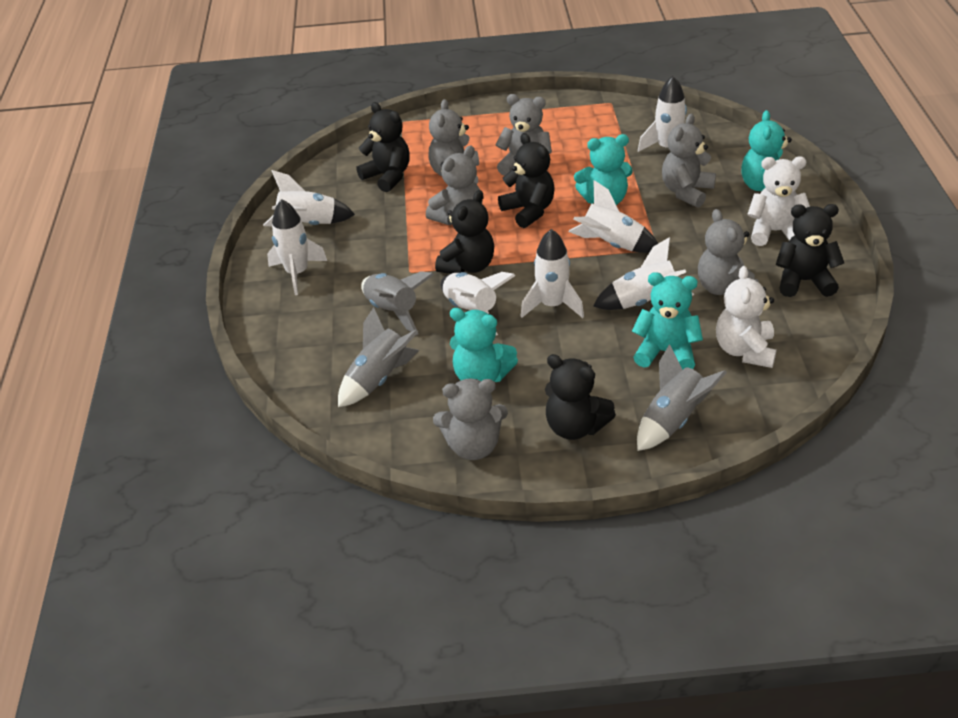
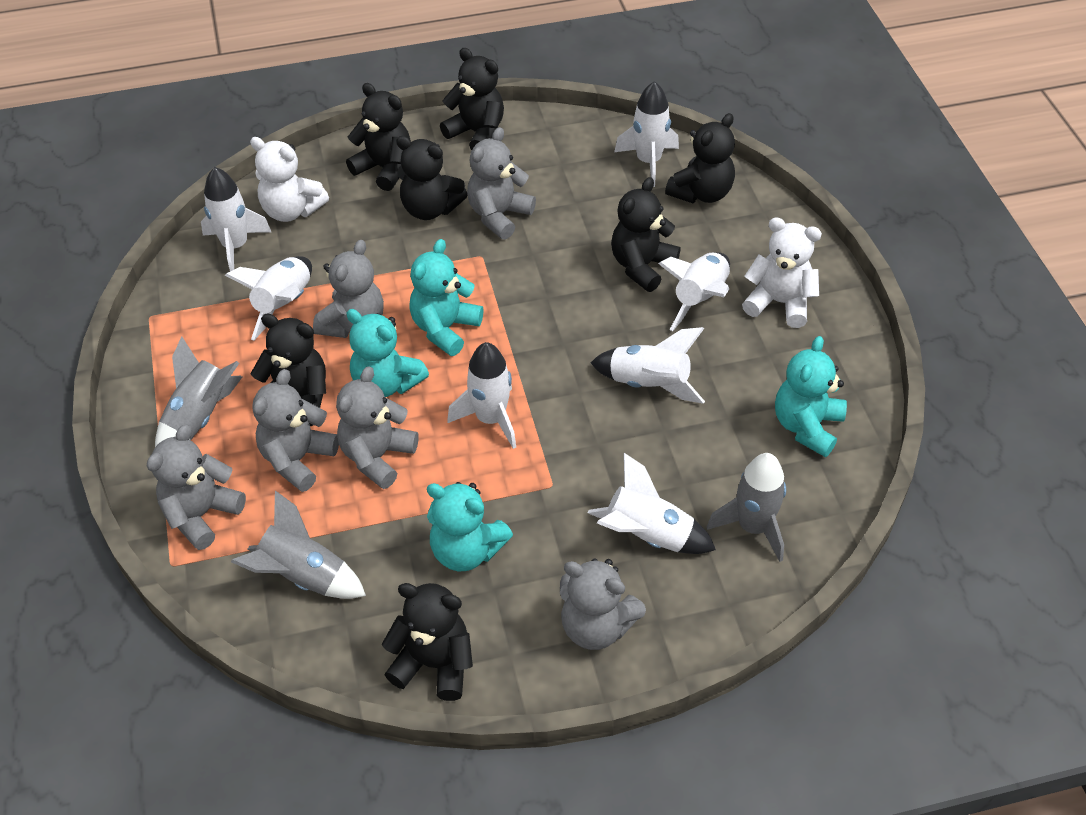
black teddy bear: [356,102,410,192] [435,190,494,274] [498,133,555,228] [545,354,616,440] [776,204,844,297] = 5 -> [250,314,326,426] [346,83,411,191] [382,583,473,701] [396,136,467,220] [440,48,504,150] [611,177,680,292] [665,113,735,203] = 7

